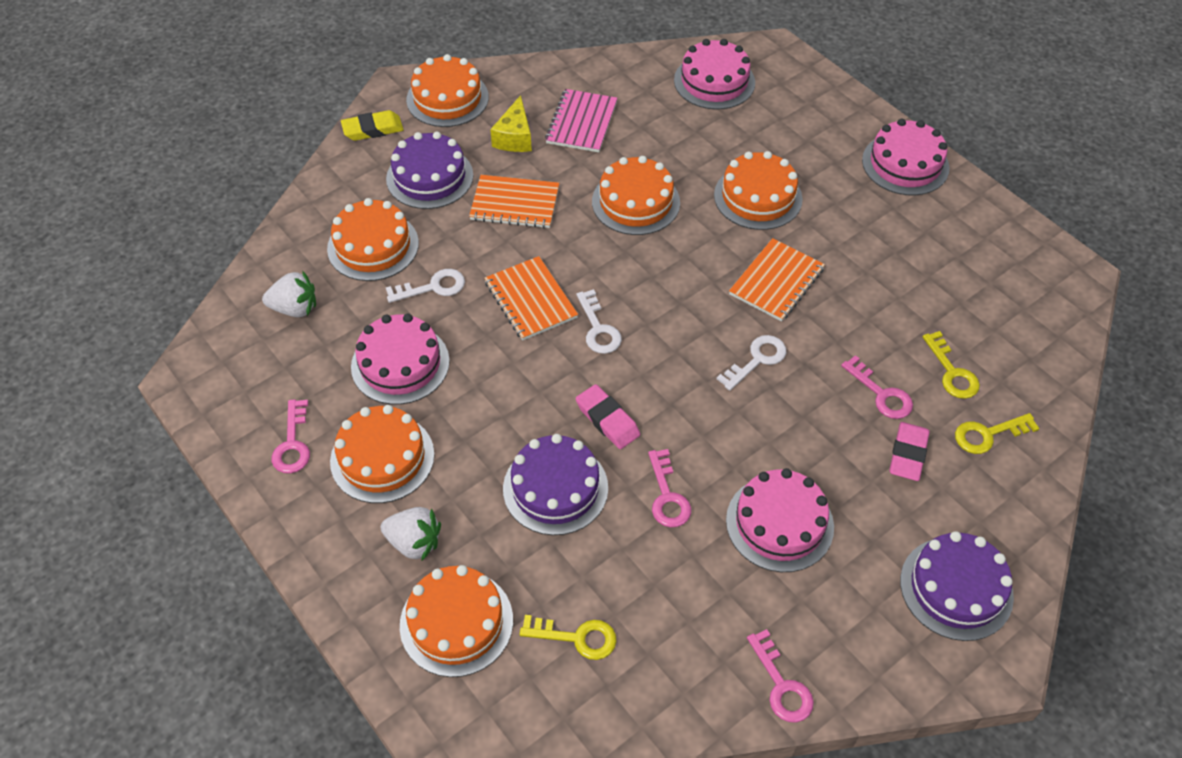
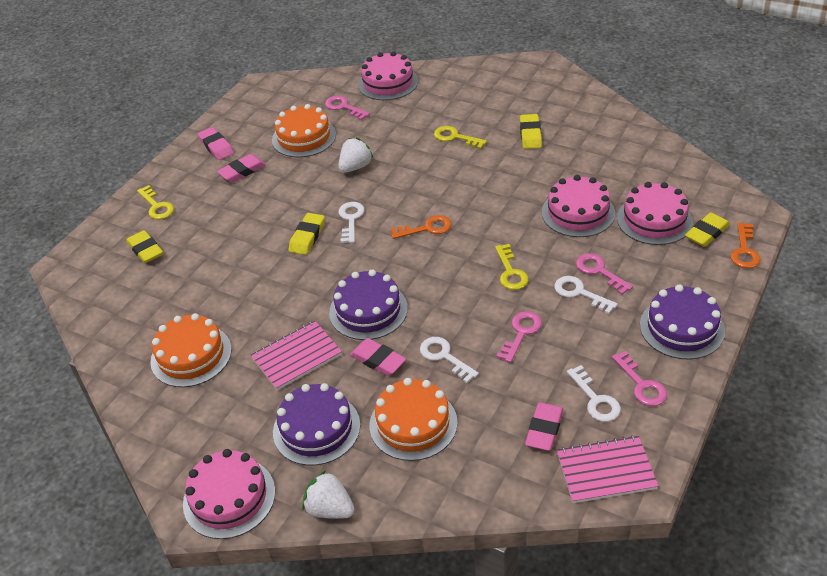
orange cake: [327,198,419,281] [330,405,434,503] [400,565,513,677] [406,54,489,127] [592,156,680,235] [714,151,803,230] = 6 -> [150,313,232,387] [272,104,336,158] [369,378,458,461] = 3
orange key: none = 0 -> [390,215,452,239] [730,223,761,268] = 2
orange notebook: [469,175,559,228] [484,256,578,341] [729,238,825,322] = 3 -> none = 0
pink eraser: [576,384,640,449] [889,422,930,481] = 2 -> [198,127,234,160] [217,154,266,182] [350,338,406,376] [525,402,564,451] = 4
pink notebook: [545,89,618,152] = 1 -> [251,320,342,390] [557,435,658,503] = 2
white key: [386,269,465,303] [576,289,622,354] [717,335,786,391] = 3 -> [339,202,365,243] [420,337,479,383] [554,276,618,314] [567,365,621,422] = 4
yellow cheese: [490,95,532,152] = 1 -> none = 0
yellow eraser: [341,110,403,141] = 1 -> [126,230,163,263] [289,213,325,255] [520,114,542,149] [685,213,730,247] = 4

